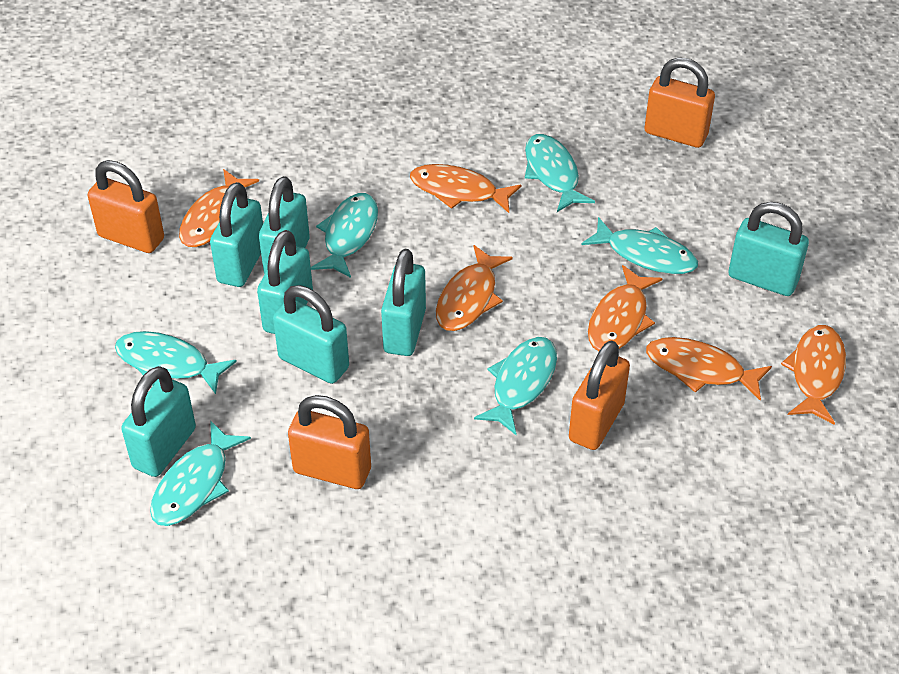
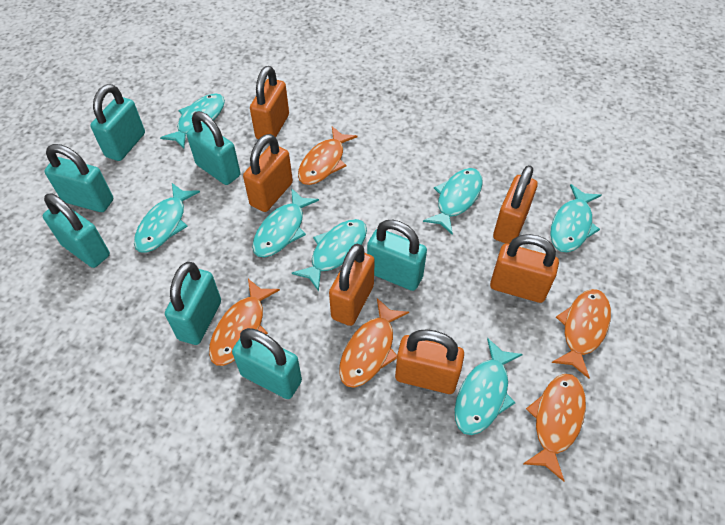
orange fish: [179,169,259,247] [410,164,521,213] [436,245,513,331] [588,265,663,351] [646,337,772,401] [781,325,846,425] = 6 -> [209,279,280,366] [298,126,358,185] [339,298,409,388] [523,374,586,482] [552,289,611,379] = 5
orange padlock: [88,160,164,253] [288,395,371,489] [569,340,630,450] [644,57,715,148] = 4 -> [243,134,293,212] [250,66,289,139] [329,243,375,326] [395,329,464,394] [490,234,559,303] [493,165,537,244] = 6
turquoise fish: [115,331,237,394] [150,420,251,526] [311,193,378,278] [474,337,557,435] [525,134,595,212] [582,217,698,274] = 6 -> [134,183,200,253] [160,93,225,149] [252,188,319,257] [292,219,367,291] [423,168,483,235] [455,338,523,435] [550,184,601,252] = 7

